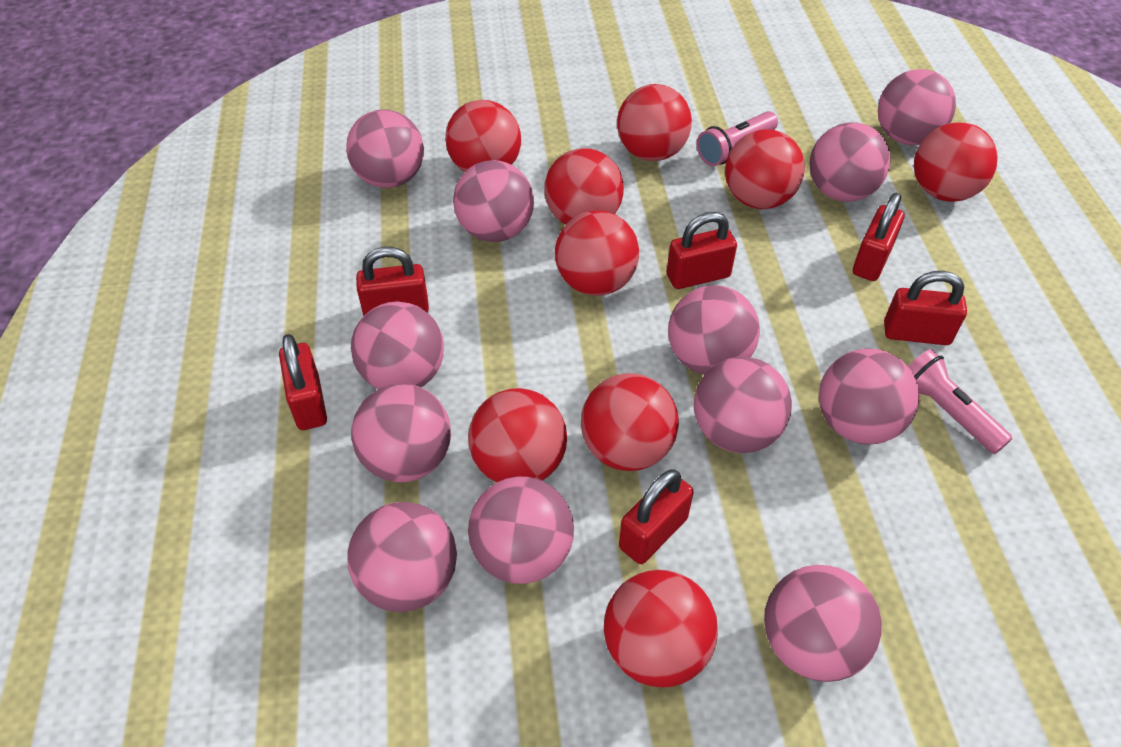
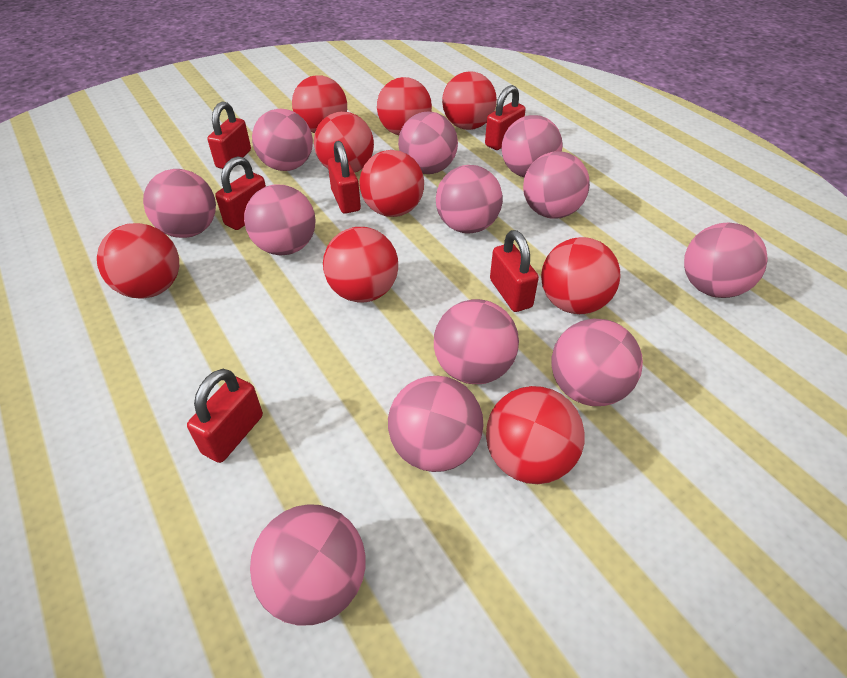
pink flashlight: [697,111,778,166] [908,349,1013,454] = 2 -> none = 0

